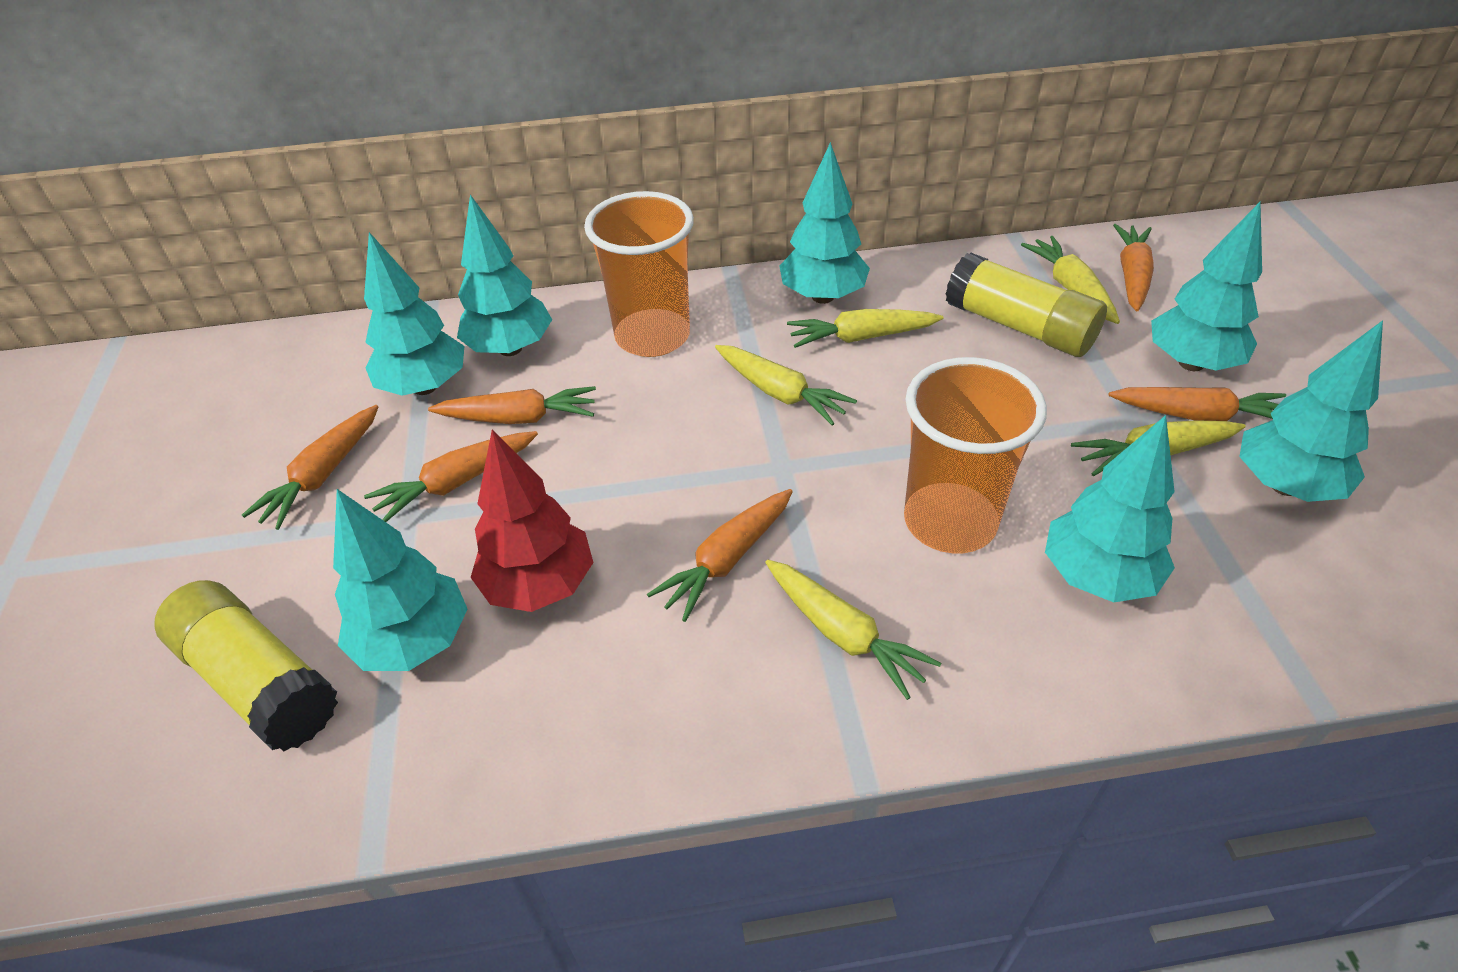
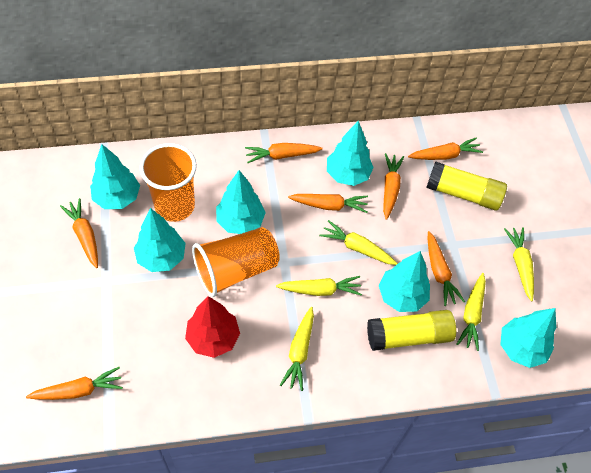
orange carrot: [242,405,378,530] [364,431,538,522] [428,386,596,424] [647,489,793,622] [1108,387,1286,421] [1113,224,1154,311] = 6 -> [26,367,123,400] [60,198,98,268] [245,143,323,163] [288,194,368,213] [383,153,404,220] [408,137,483,160] [428,231,465,306] = 7
turquoise tree: [333,489,468,671] [364,232,464,396] [457,194,552,356] [780,142,870,304] [1045,415,1175,602] [1151,202,1262,371] [1239,320,1383,502] = 7 -> [90,144,140,209] [134,208,186,272] [216,170,266,234] [327,120,374,186] [379,251,430,312] [500,308,556,368] = 6

